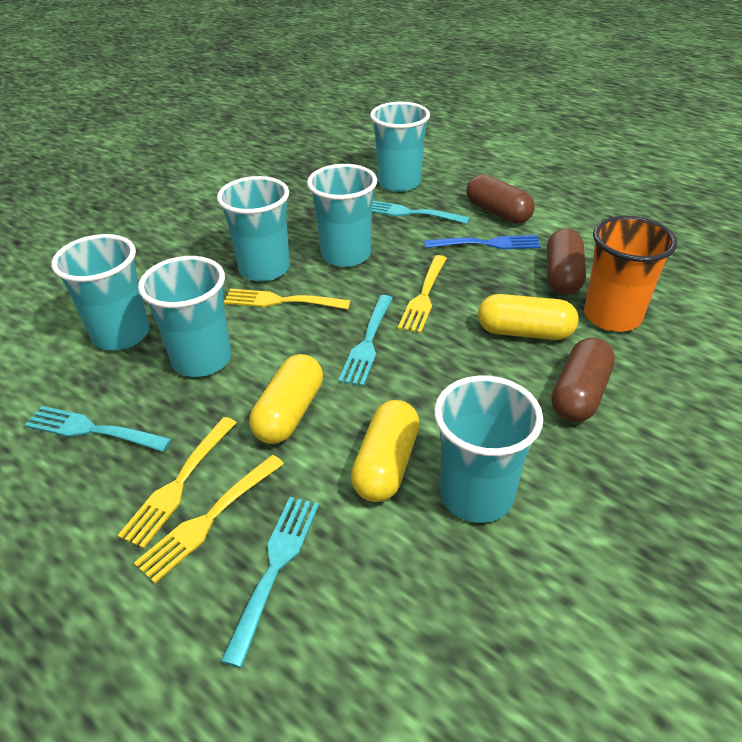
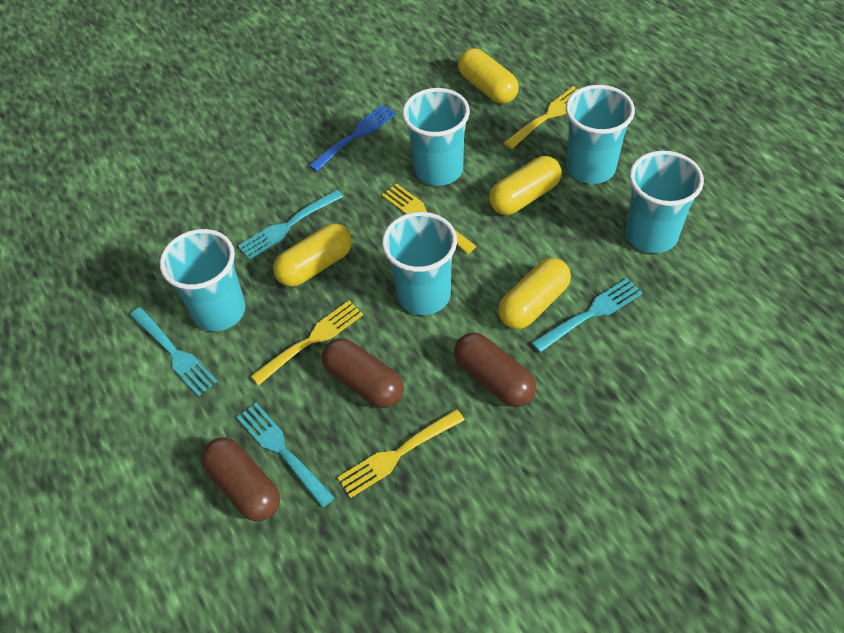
orange cup: [584,216,677,332] = 1 -> none = 0
turquoise cup: [51,234,150,350] [138,256,232,377] [217,176,290,282] [307,164,377,267] [370,102,430,192] [434,375,543,523] = 6 -> [160,229,246,331] [382,212,457,315] [402,88,470,186] [566,85,635,184] [626,151,704,253] = 5
yellow capsule: [249,354,323,444] [351,400,420,502] [478,294,579,340] = 3 -> [273,224,352,287] [458,48,519,104] [489,156,561,215] [498,258,571,329] = 4

